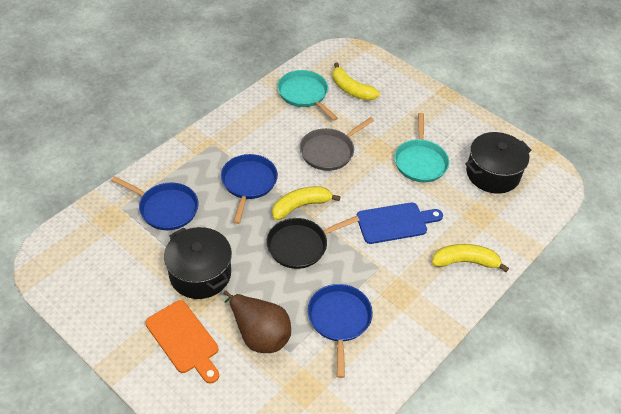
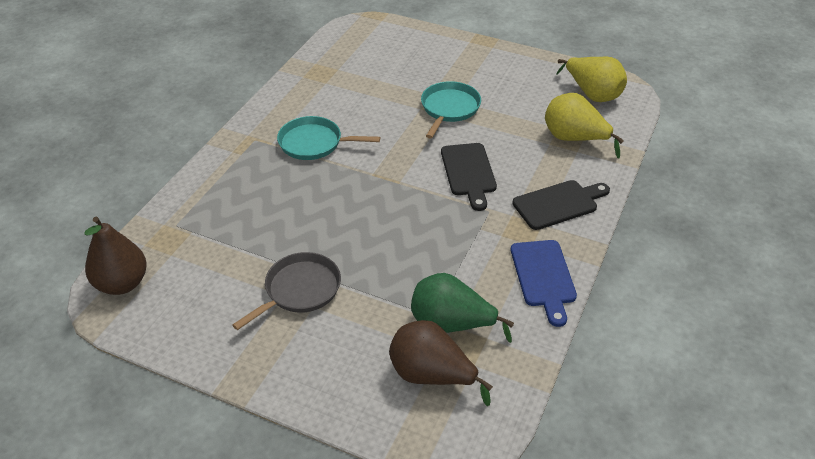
black cutting board: none = 0 -> [441,143,497,211] [512,180,610,230] = 2
black pan: [266,216,360,269] = 1 -> none = 0
black pot: [164,227,232,299] [465,132,531,194] = 2 -> none = 0
blue pan: [111,176,199,230] [221,154,278,224] [308,284,373,378] = 3 -> none = 0
brown pear: [223,290,291,353] = 1 -> [84,217,147,295] [389,320,493,406] = 2
green pear: none = 0 -> [411,273,514,343] = 1
orange cutting board: [145,300,219,383] = 1 -> none = 0
yellow banana: [272,186,340,220] [332,62,380,101] [432,244,509,272] = 3 -> none = 0
yellow pear: none = 0 -> [545,93,624,158] [556,57,627,102] = 2

